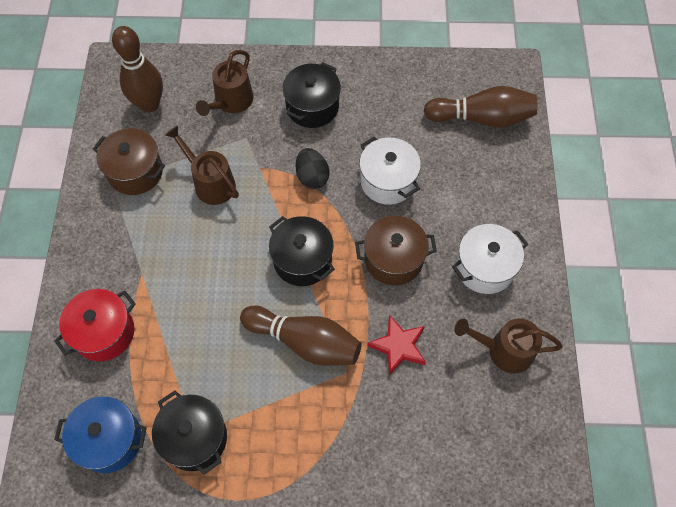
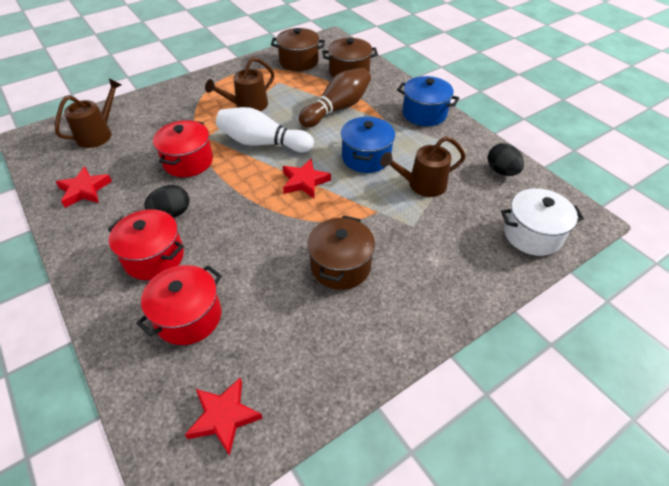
black egg: [296,148,330,189] = 1 -> [144,185,190,217] [488,143,524,176] = 2
black pot: [152,391,227,475] [269,216,335,286] [282,62,341,128] = 3 -> none = 0
blue pot: [54,397,147,473] = 1 -> [341,117,395,173] [397,76,459,126] = 2
brown bowling pin: [112,26,163,112] [240,306,362,366] [424,86,537,128] = 3 -> [299,68,371,128] = 1
brown pot: [93,128,165,195] [355,216,437,285] = 2 -> [271,28,325,71] [307,215,375,290] [322,38,378,78] = 3
red pot: [54,289,136,361] = 1 -> [108,209,184,280] [136,265,222,345] [153,120,213,177] = 3
red star: [367,315,426,375] = 1 -> [56,166,112,208] [185,378,263,456] [283,159,331,198] = 3
white bowling pin: none = 0 -> [216,107,314,153] = 1
white pot: [359,136,421,205] [452,224,528,294] = 2 -> [501,188,584,256] = 1

